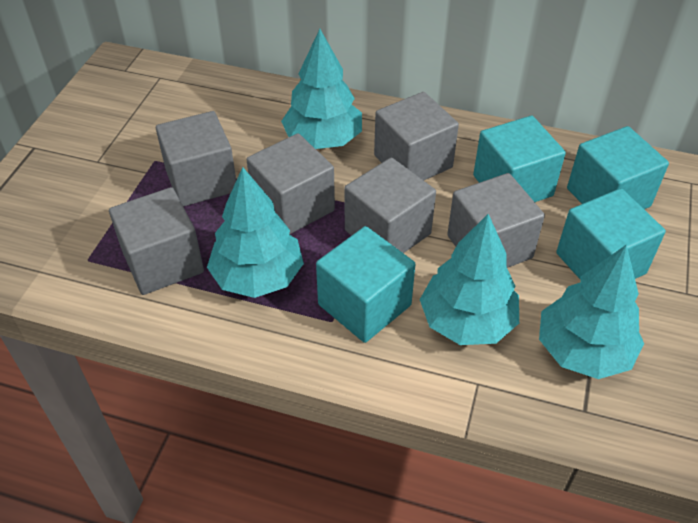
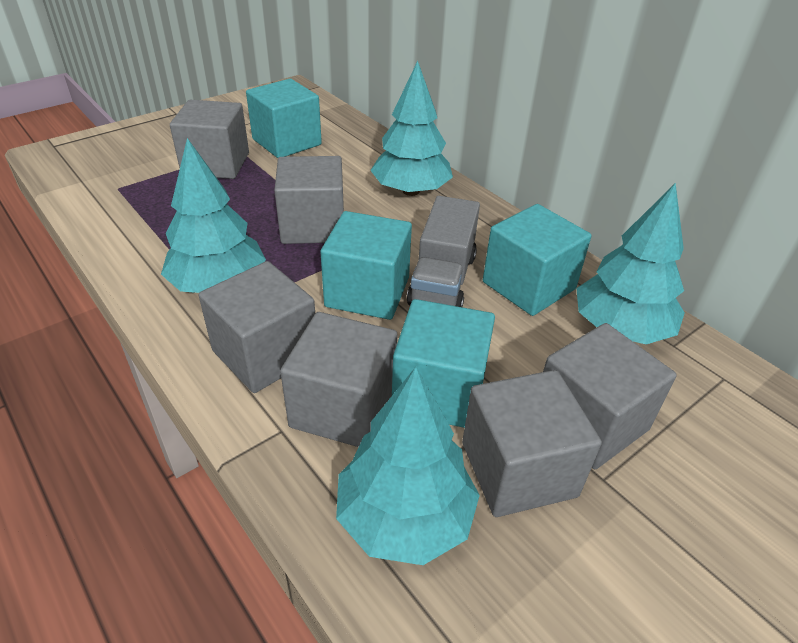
grey truck: none = 0 -> [407,196,480,307] = 1

